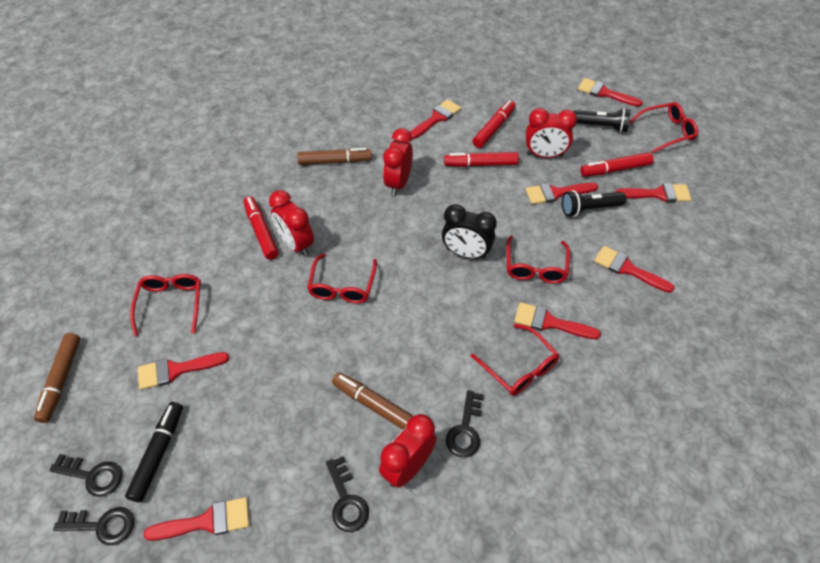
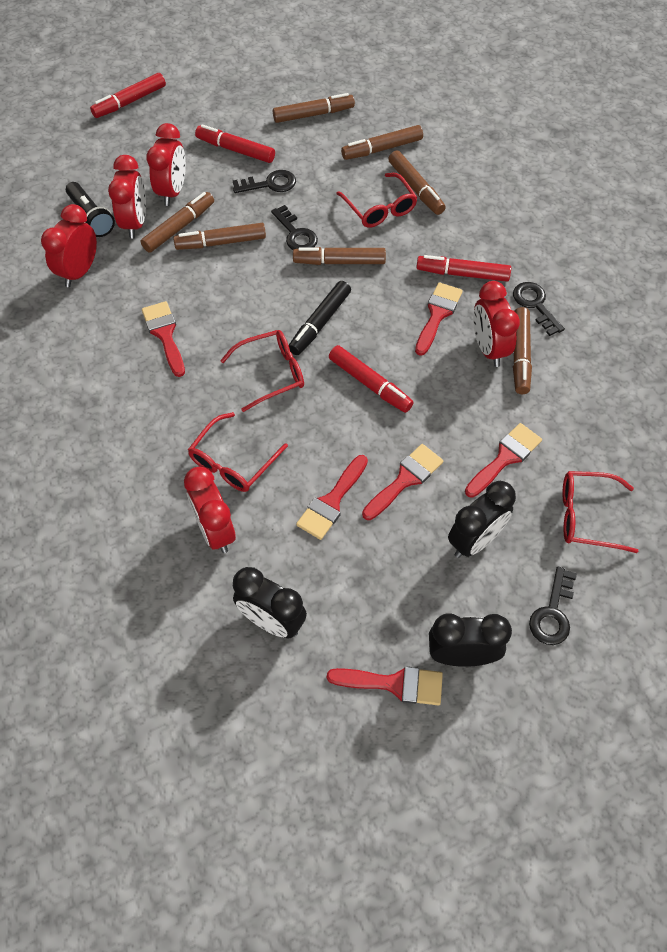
black clock: [442,204,497,260] = 1 -> [233,567,307,638] [429,614,512,667] [448,481,516,558] = 3
black flashlight: [562,190,626,217] [573,108,631,133] = 2 -> [66,182,115,237] = 1
brown marker: [34,333,80,423] [297,148,372,165] [332,372,413,430] = 3 -> [140,192,214,253] [173,223,266,250] [273,93,355,123] [293,247,386,265] [341,125,423,160] [388,150,446,215] [513,307,532,394] = 7
red brush: [138,352,229,390] [144,497,249,541] [410,99,461,139] [514,302,601,340] [525,183,598,204] [578,78,643,107] [594,246,674,293] [616,183,692,202] = 8 -> [142,301,185,377] [296,455,368,540] [327,666,443,705] [362,444,443,520] [415,282,463,356] [465,423,542,498] = 6
red clock: [269,190,314,257] [379,414,436,488] [383,128,413,196] [526,108,577,158] = 4 -> [41,204,97,287] [108,155,146,239] [146,123,186,206] [184,467,236,553] [473,281,520,367] = 5
red glasses: [130,274,201,336] [307,253,377,303] [471,324,559,396] [507,235,570,284] [629,102,698,153] = 5 -> [188,412,288,492] [220,330,304,412] [336,173,418,228] [563,471,639,553] = 4

